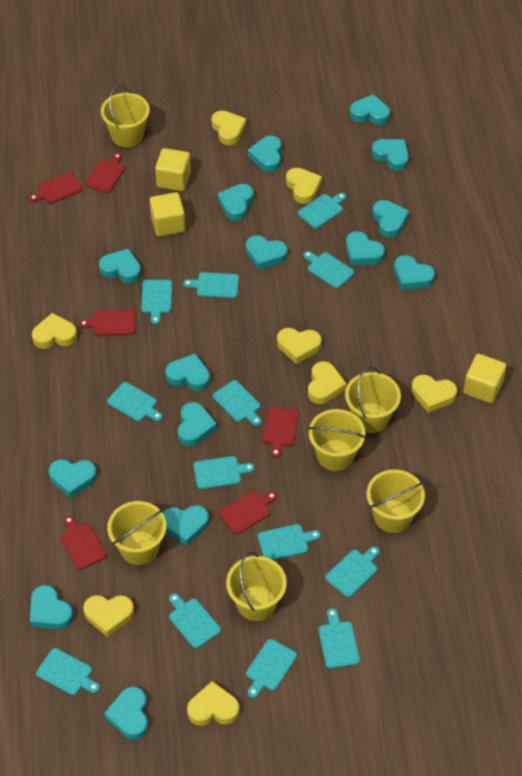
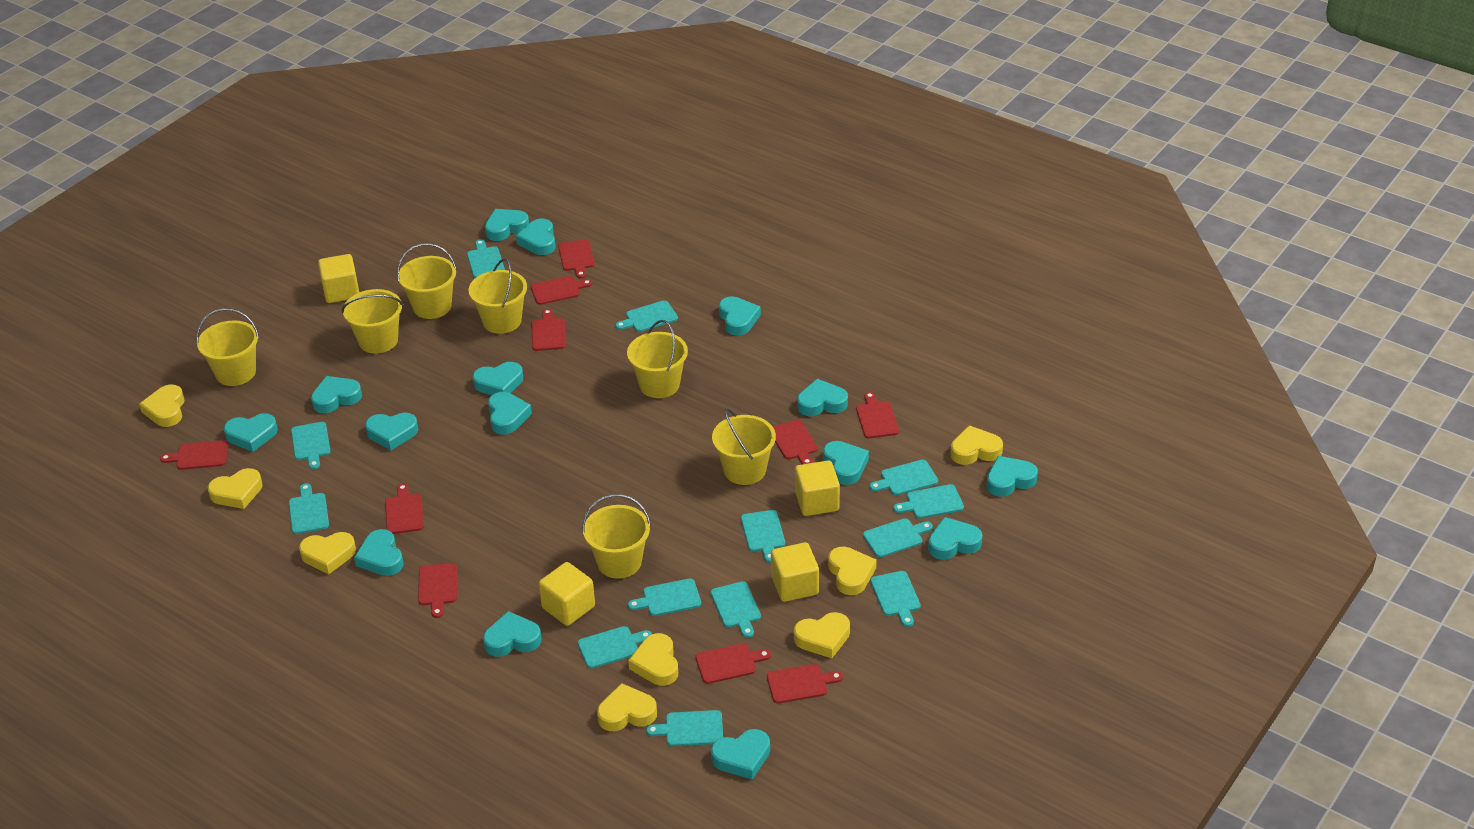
red cutting board: [29,172,83,204] [60,516,107,570] [79,310,135,336] [85,153,125,193] [219,491,277,535] [262,407,299,458] = 6 -> [160,440,228,470] [385,483,424,534] [418,563,457,618] [531,276,592,305] [531,309,566,351] [558,239,595,279] [696,643,771,684] [767,664,843,703] [773,420,818,464] [856,392,899,438] = 10
yellow bucket: [101,85,150,147] [107,501,167,565] [226,551,287,621] [308,409,366,471] [345,366,401,433] [366,470,425,533] = 6 -> [196,308,259,386] [342,289,403,354] [397,243,457,319] [469,258,527,334] [582,494,651,579] [627,320,688,398] [712,408,776,485] = 7
yellow cube: [150,192,185,237] [155,148,191,191] [463,354,506,403] = 3 -> [318,254,359,303] [539,562,595,626] [771,542,819,602] [795,460,840,516] = 4

